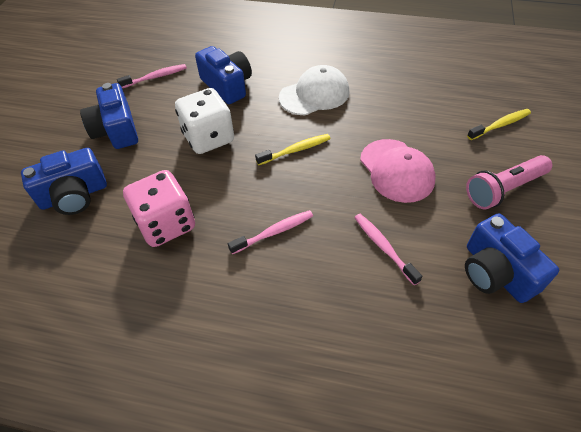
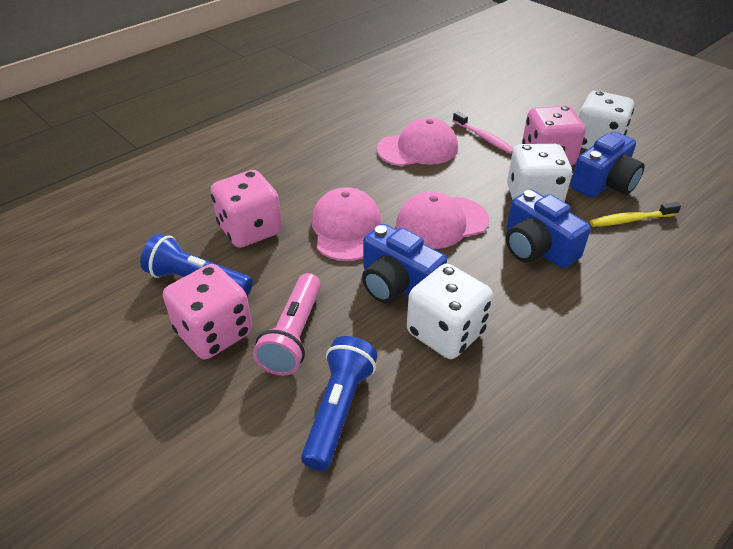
blue camera: [21,148,107,215] [80,83,138,149] [195,46,252,104] [465,213,559,303] = 4 -> [362,224,447,303] [506,190,591,268] [571,132,645,198] = 3
blue flashlight: none = 0 -> [140,234,253,296] [301,336,378,471] = 2
pink cap: [360,139,436,203] = 1 -> [311,187,381,261] [377,117,458,166] [396,192,489,249] = 3
pink dice: [123,170,195,247] = 1 -> [163,264,252,360] [211,170,282,248] [522,106,585,165] = 3
pink toothbrush: [117,64,187,88] [228,210,313,254] [354,214,422,285] = 3 -> [453,111,514,154] = 1
white cap: [279,65,349,115] = 1 -> none = 0
white dice: [175,88,234,154] = 1 -> [407,264,493,359] [507,144,572,202] [579,91,634,149] = 3
yellow toothbrush: [255,134,331,165] [467,109,531,140] = 2 -> [590,202,681,227] = 1

